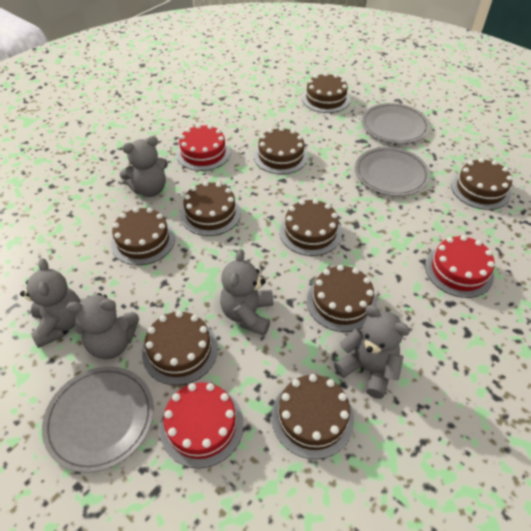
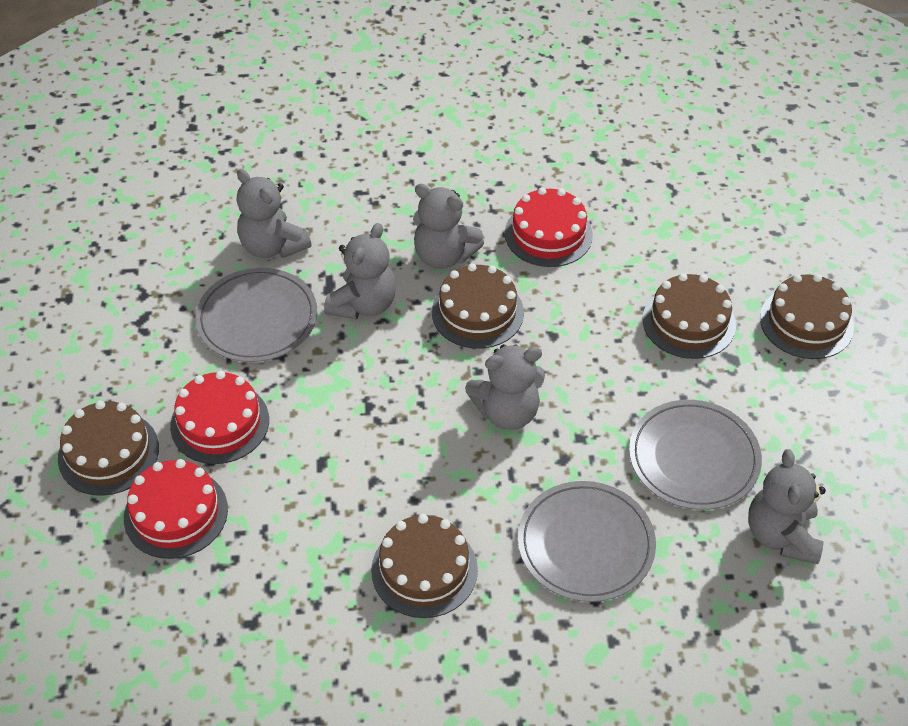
brown cake: [111,207,175,265] [142,311,218,385] [180,181,241,236] [254,127,308,174] [272,374,354,459] [280,199,342,256] [302,73,350,113] [307,265,377,332] [451,158,513,210] = 9 -> [58,400,159,496] [371,514,478,618] [432,263,524,349] [643,273,736,359] [760,274,854,359] = 5

